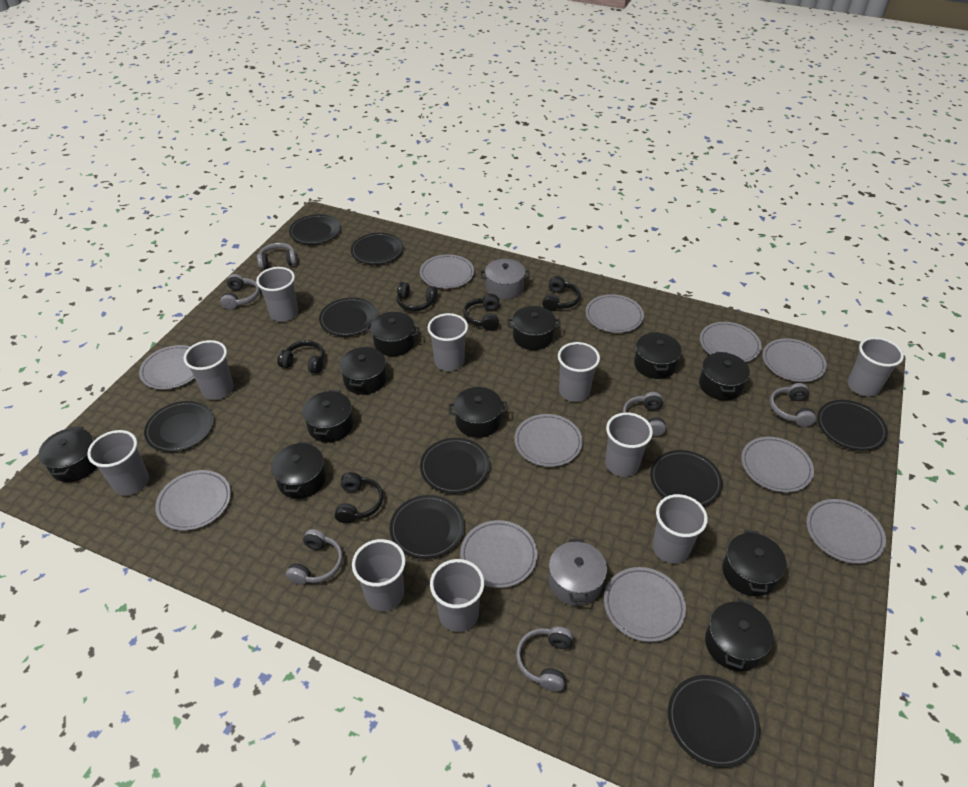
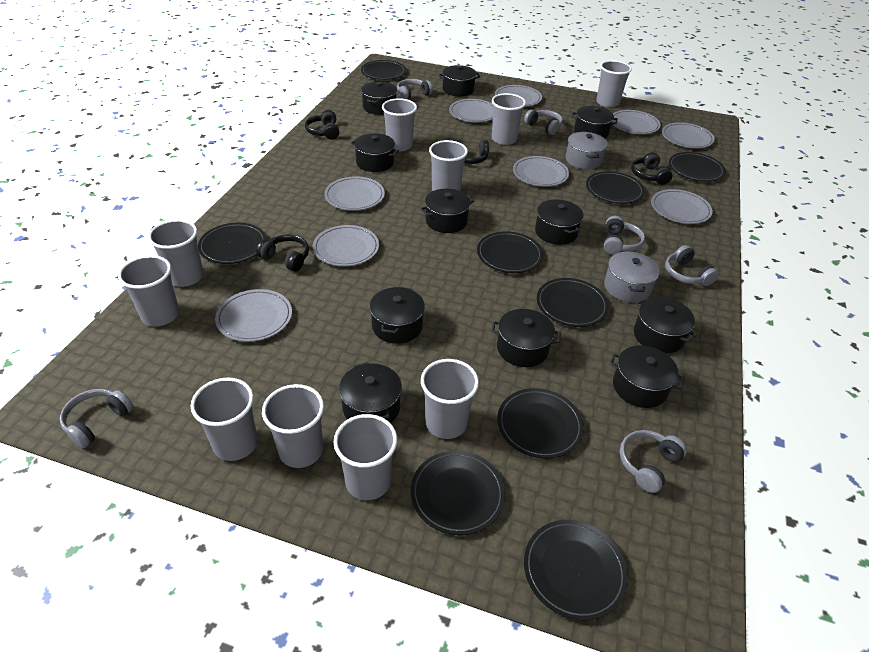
black headphones: [277,340,324,374] [335,472,383,524] [396,282,438,311] [463,294,499,331] [542,276,581,311] = 5 -> [256,234,309,272] [305,110,339,140] [452,140,489,164] [631,152,673,185] = 4
grey plate: [139,345,195,389] [155,470,231,531] [420,254,474,289] [460,520,537,588] [514,414,583,467] [586,294,644,333] [604,567,686,642] [700,322,762,362] [741,437,814,493] [762,339,827,382] [806,499,886,564] = 11 -> [215,289,292,342] [313,225,379,266] [324,176,385,211] [449,99,493,122] [495,85,542,107] [513,156,569,187] [612,110,661,134] [651,189,713,224] [662,122,715,148] = 9

